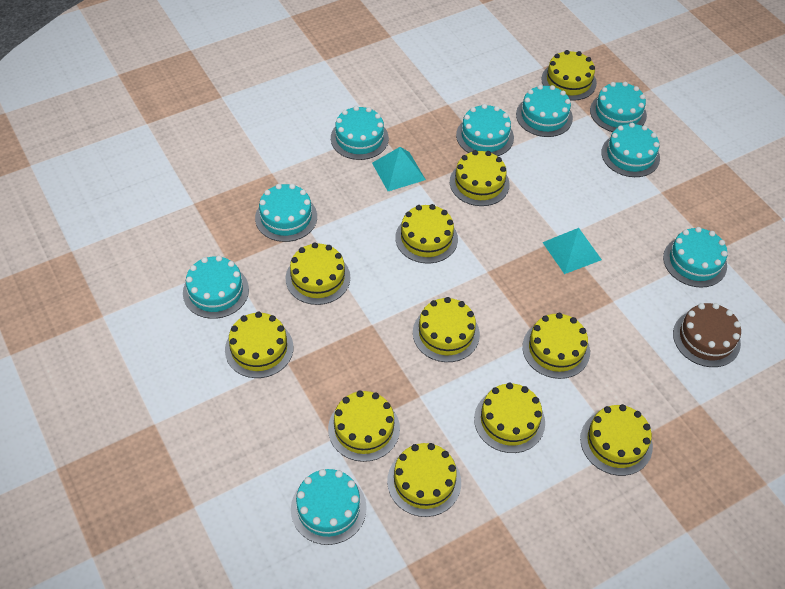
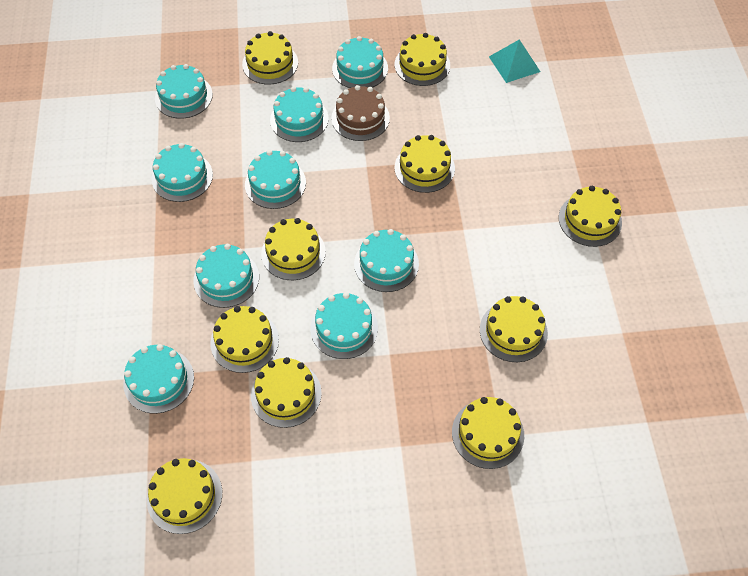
turquoise pyramid: [372,147,426,191] [542,228,602,274] = 2 -> [489,40,541,83] = 1
yellow cake: [225,312,293,378] [285,243,350,305] [328,390,400,462] [387,443,461,517] [395,204,458,263] [413,297,480,362] [450,150,510,206] [474,383,545,453] [522,313,590,379] [541,50,597,101] [580,404,653,476] = 11 -> [147,458,222,534] [210,306,279,373] [242,31,298,85] [251,357,322,428] [261,218,326,280] [395,33,450,86] [395,135,455,193] [452,397,524,469] [480,296,548,362] [559,186,622,247] = 10

